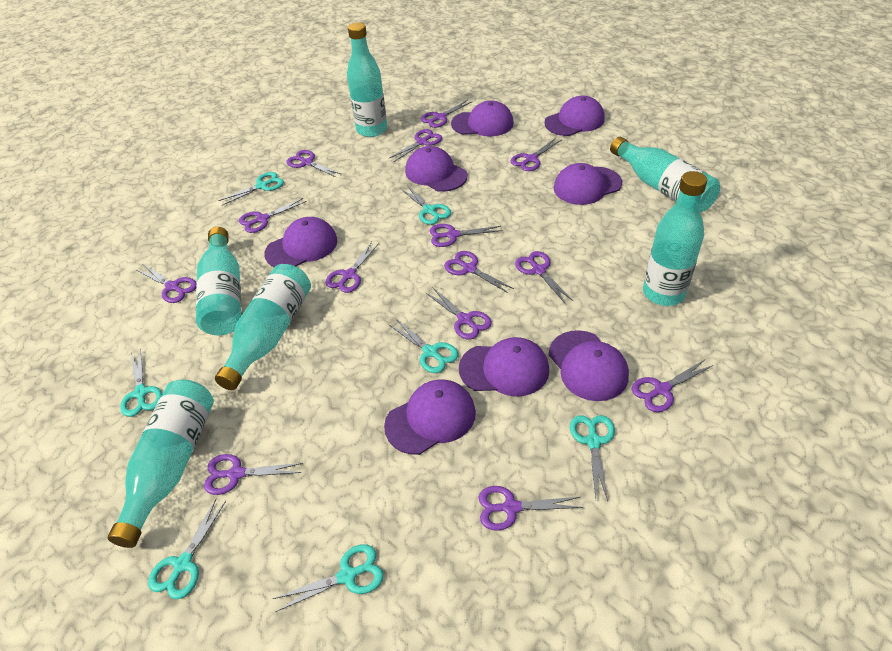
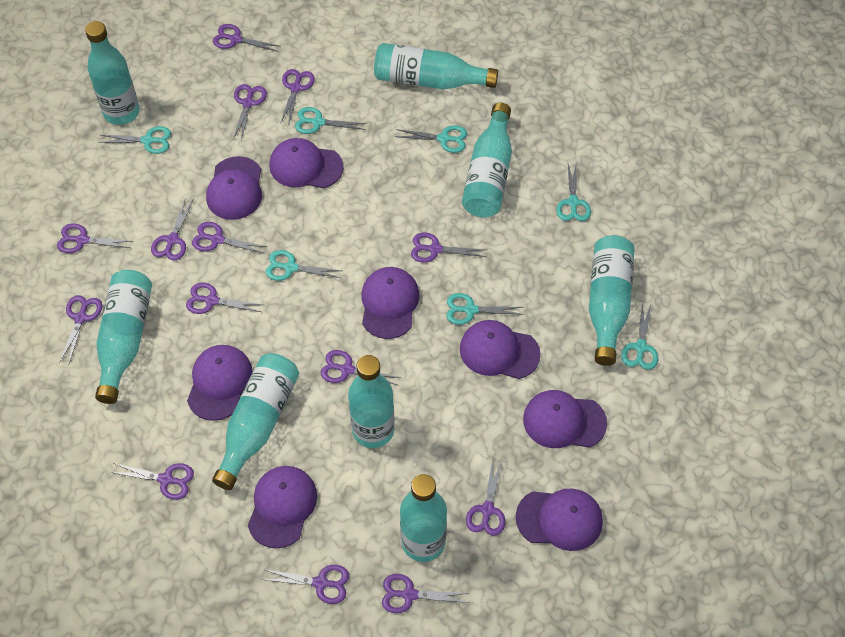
turquoise bottle: [108,379,214,548] [196,227,242,335] [215,264,311,390] [347,23,387,137] [610,137,720,212] [643,171,707,306] = 6 -> [85,21,140,125] [95,270,152,404] [212,353,299,490] [348,355,395,448] [374,43,498,89] [400,474,447,562] [462,103,512,217] [589,235,635,366] = 8

